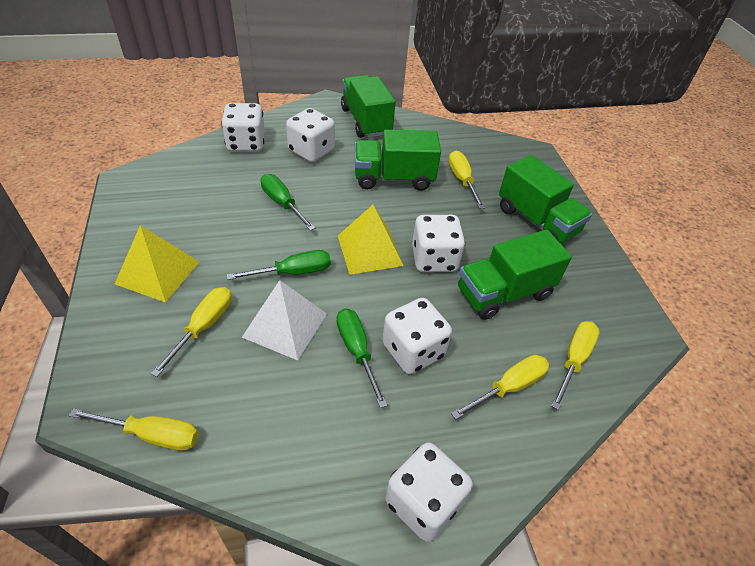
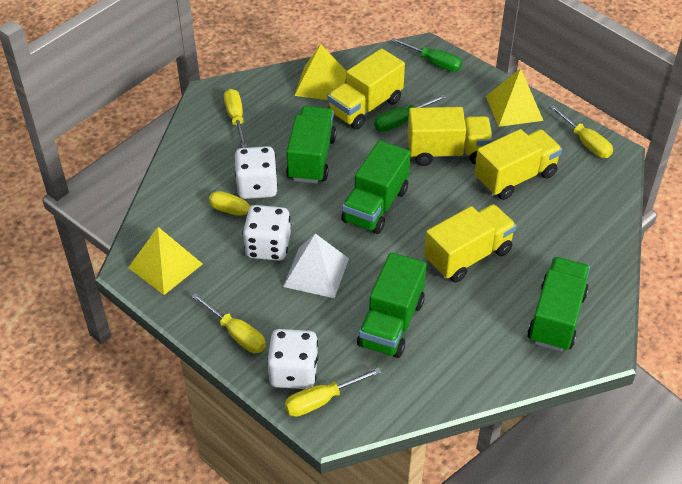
green screwdriver: [226,250,331,280] [261,174,315,231] [337,308,387,408] = 3 -> [374,95,446,132] [391,38,462,72] = 2
white dice: [221,103,265,152] [286,108,335,162] [382,298,452,374] [385,442,473,542] [412,215,465,272] = 5 -> [235,146,278,199] [243,205,291,261] [267,329,318,389] = 3
yellow pyramid: [115,225,199,303] [338,205,404,275] = 2 -> [128,227,203,295] [295,44,347,100] [486,68,543,127] = 3
yellow truck: none = 0 -> [328,48,405,130] [408,107,493,166] [424,204,517,283] [474,129,562,200] = 4

